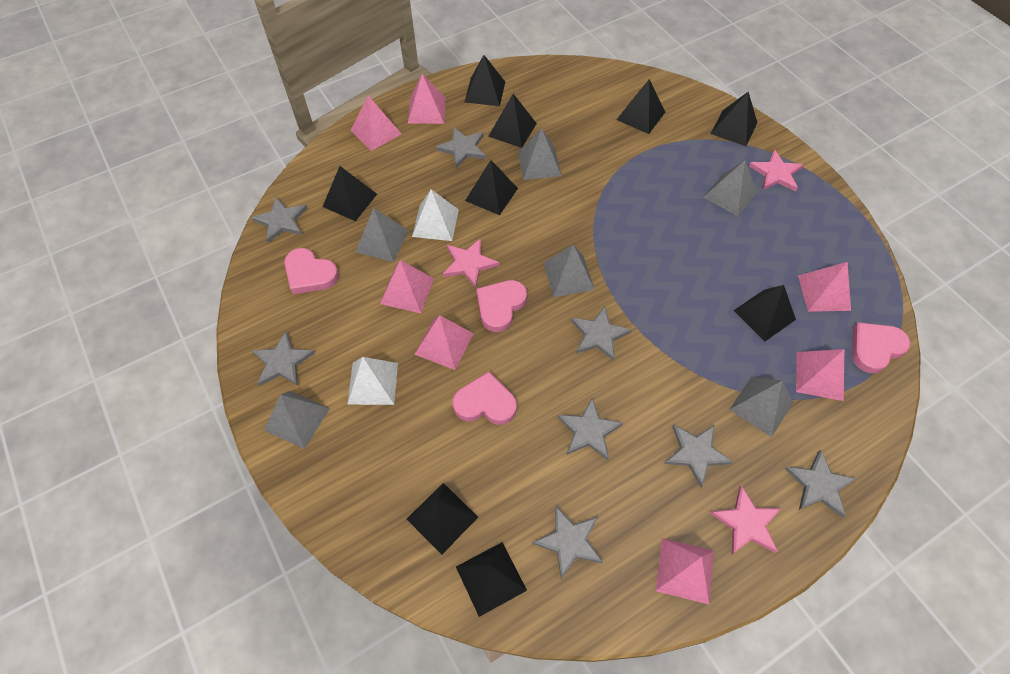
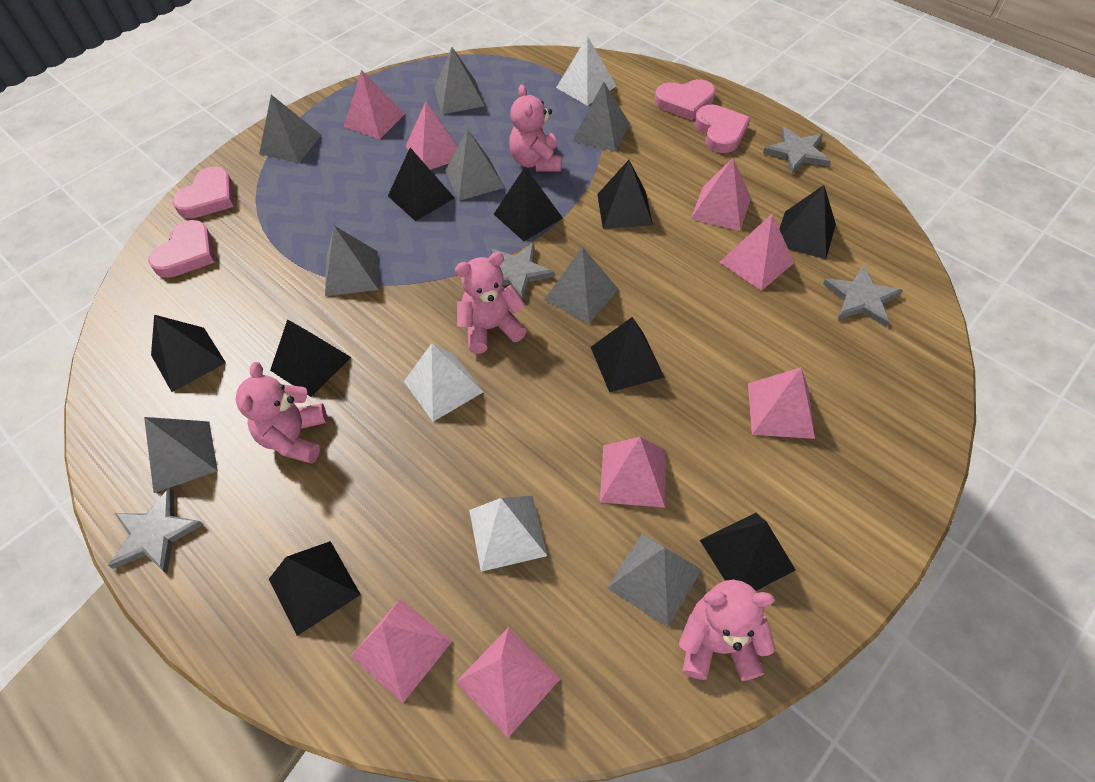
grey pyramid: [264,391,330,449] [355,208,409,262] [518,128,561,180] [543,245,595,297] [703,160,757,216] [729,376,794,437] = 6 -> [144,417,218,493] [259,95,321,163] [325,226,378,296] [434,47,485,114] [445,129,505,201] [544,247,618,324] [573,82,630,152] [607,534,702,627] = 8
grey star: [251,197,307,243] [252,331,315,386] [436,127,486,168] [532,506,603,579] [558,398,623,460] [571,306,631,361] [664,425,733,487] [785,450,856,518] = 8 -> [108,488,204,574] [491,243,555,301] [763,127,830,175] [823,265,903,327] = 4
pink pyramid: [351,96,402,151] [380,260,434,313] [408,74,446,124] [414,315,474,370] [655,538,714,604] [796,349,844,401] [798,262,851,312] = 7 -> [344,70,405,139] [350,599,452,703] [406,102,458,170] [456,627,561,738] [600,437,666,508] [691,158,751,231] [719,214,794,291] [748,367,815,439] = 8
pink star: [443,238,499,288] [710,485,781,554] [749,150,803,191] = 3 -> none = 0
pink teddy bear: none = 0 -> [236,362,327,464] [455,252,527,354] [509,84,562,172] [679,580,776,681] = 4
white pyramid: [347,357,398,405] [412,189,459,241] = 2 -> [404,343,483,422] [469,496,547,572] [556,36,616,106] = 3

